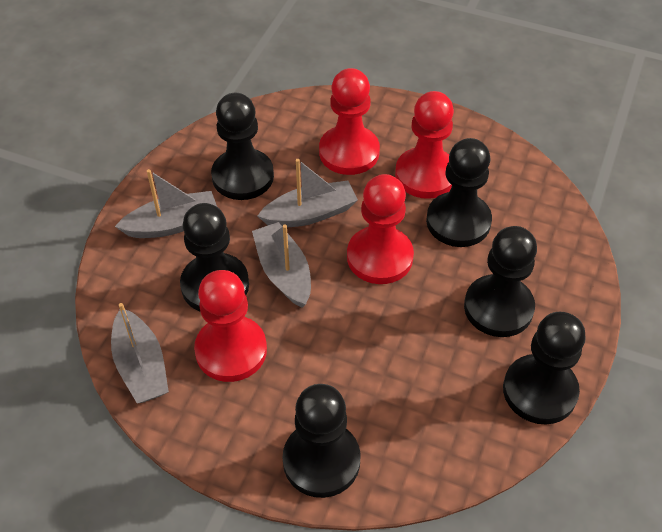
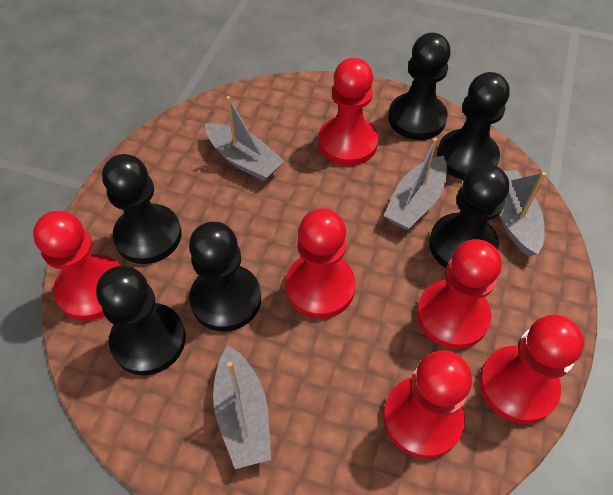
red pawn: [194,270,267,382] [319,68,380,175] [347,174,414,284] [395,91,454,199] = 4 -> [33,211,121,321] [285,209,356,319] [318,58,378,166] [383,350,472,459] [417,239,502,349] [479,315,584,424] = 6

